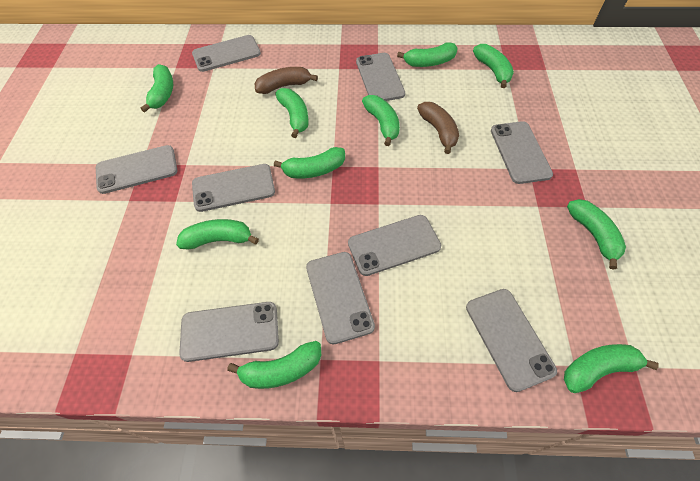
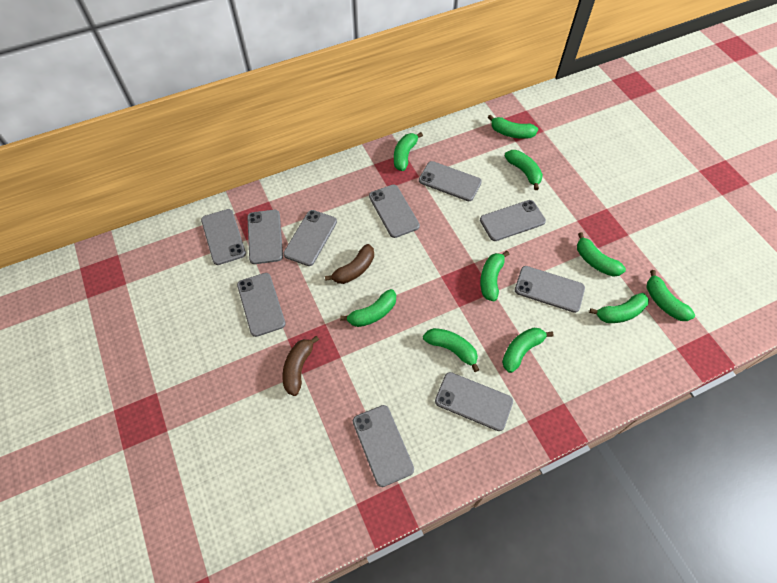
grey phone: [96,145,177,194] [179,302,279,362] [192,35,261,72] [192,164,275,212] [306,252,375,344] [348,215,441,276] [356,53,405,101] [466,289,557,392] [491,121,553,184] = 9 -> [201,209,246,265] [237,273,286,337] [247,210,283,264] [283,210,337,266] [353,405,414,487] [369,185,420,238] [419,161,482,201] [435,372,513,431] [480,200,546,241] [515,266,585,313] = 10

